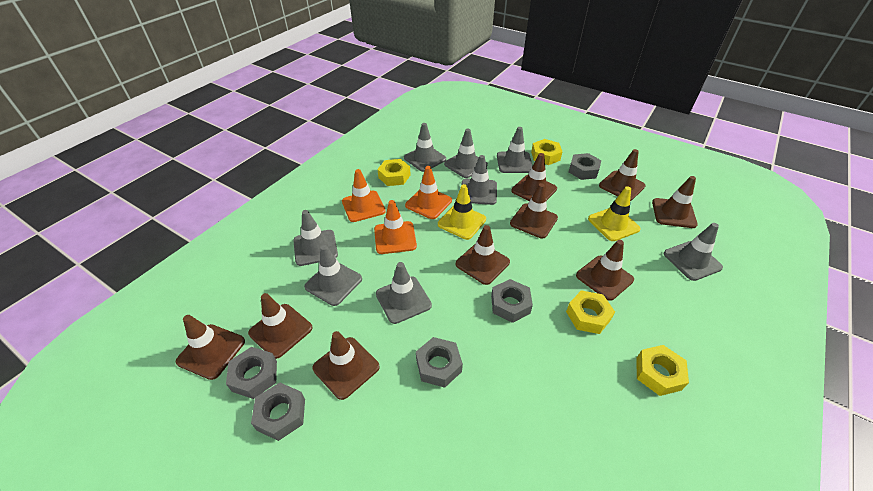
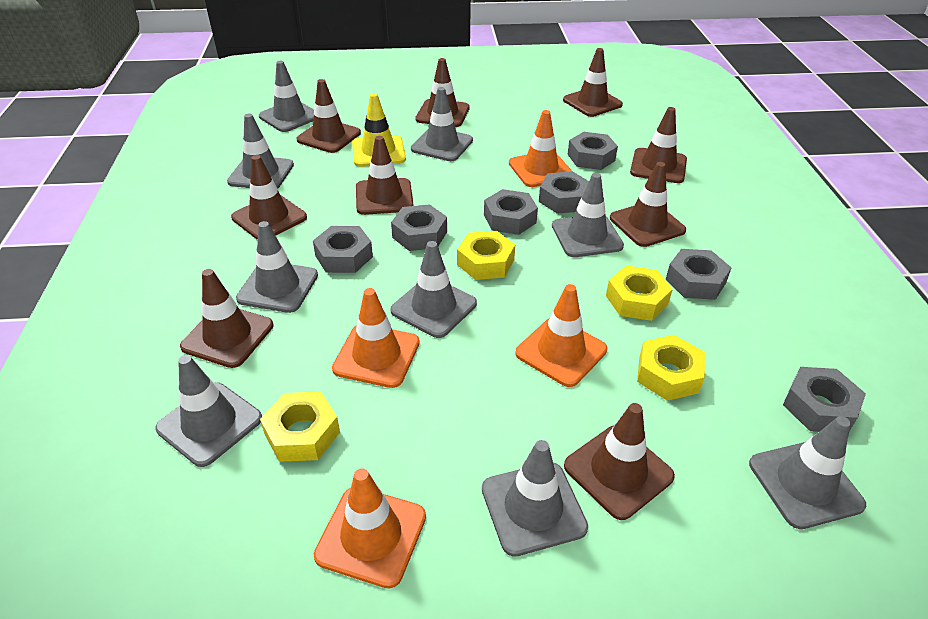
grey nut: [226,347,277,399] [251,383,305,441] [416,337,463,388] [491,279,533,323] [569,153,601,180] = 5 -> [313,226,373,273] [391,204,447,251] [484,189,538,235] [539,171,589,214] [567,132,618,170] [666,249,732,300] [783,367,866,432] = 7
grey traffic cone: [293,210,338,266] [304,245,362,306] [376,262,432,324] [404,123,446,172] [444,129,488,178] [462,155,497,205] [497,127,533,173] [664,223,723,281] = 8 -> [155,355,262,467] [227,114,294,189] [236,221,318,313] [259,61,314,132] [390,241,477,338] [411,87,473,161] [482,440,588,557] [552,173,624,257] [749,416,866,529] = 9
orange traffic cone: [342,169,386,222] [374,200,417,254] [405,166,452,219] = 3 -> [314,468,426,588] [332,288,420,388] [509,110,572,187] [515,284,608,387] = 4
yellow traffic cone: [438,184,486,240] [588,186,641,241] = 2 -> [352,93,406,167] = 1

